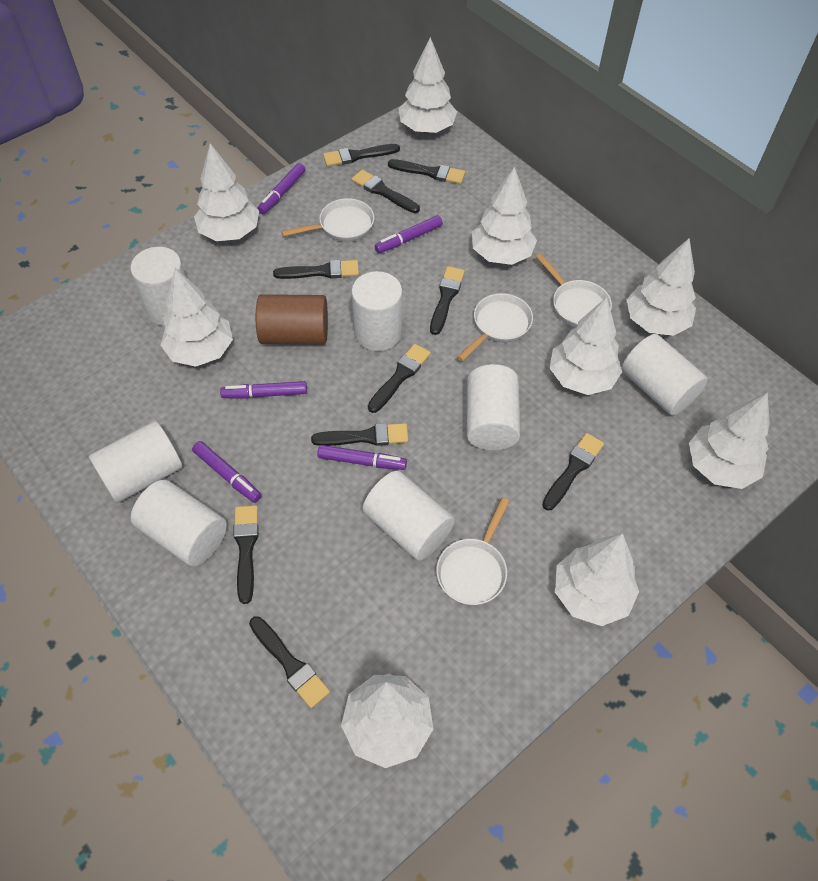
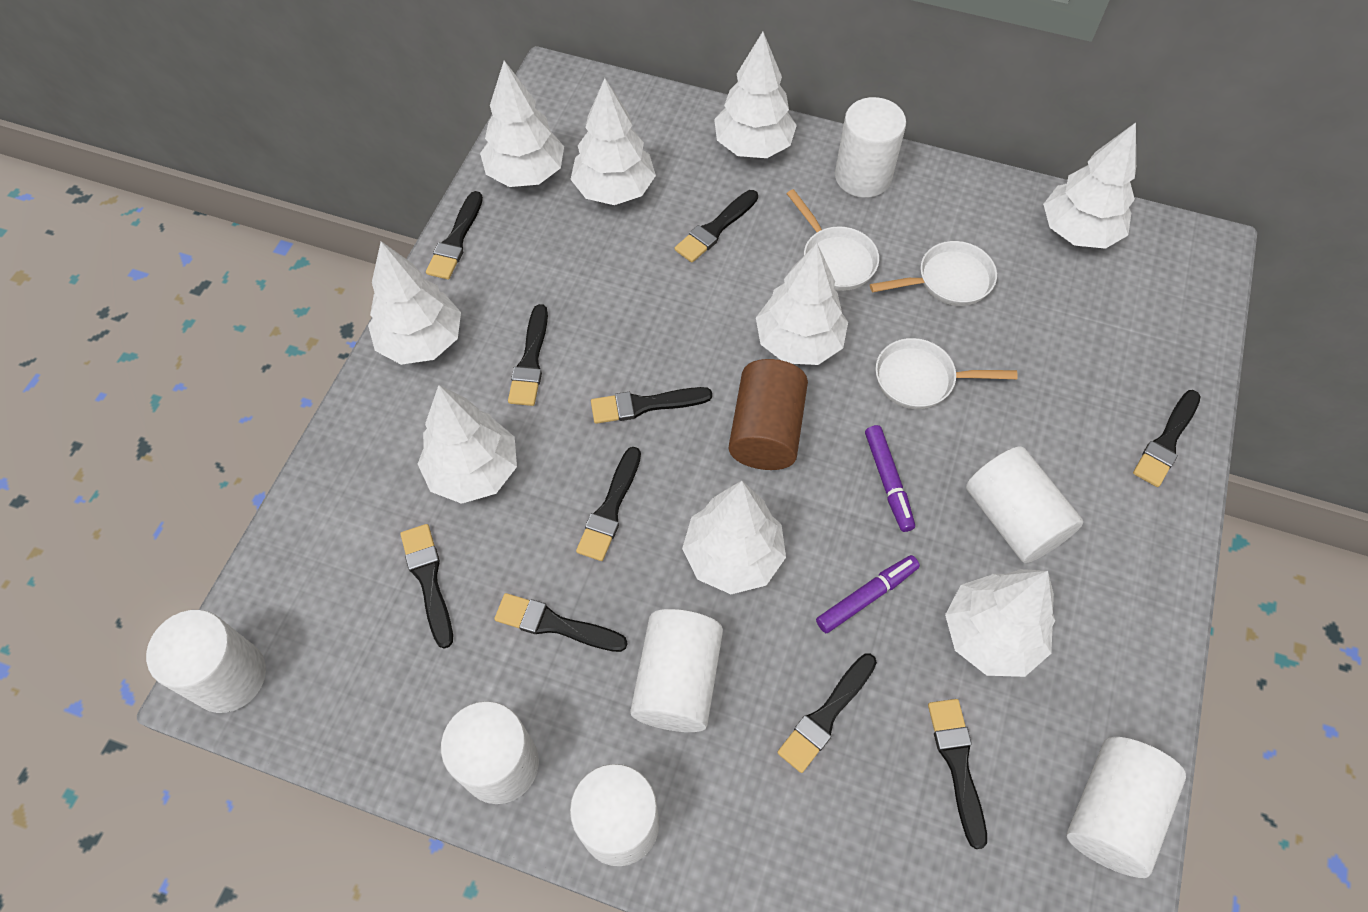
purple marker: [192,441,261,503] [220,381,307,399] [257,163,305,214] [317,445,407,470] [375,215,443,253] = 5 -> [816,555,920,633] [865,425,915,532] = 2
white pan: [281,198,374,242] [436,497,510,606] [457,293,533,362] [535,253,612,327] = 4 -> [786,189,879,291] [870,241,997,306] [875,338,1018,409] = 3

